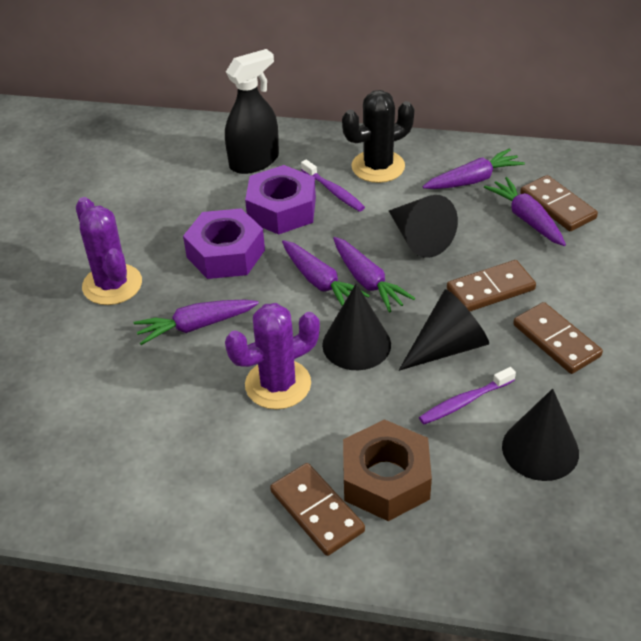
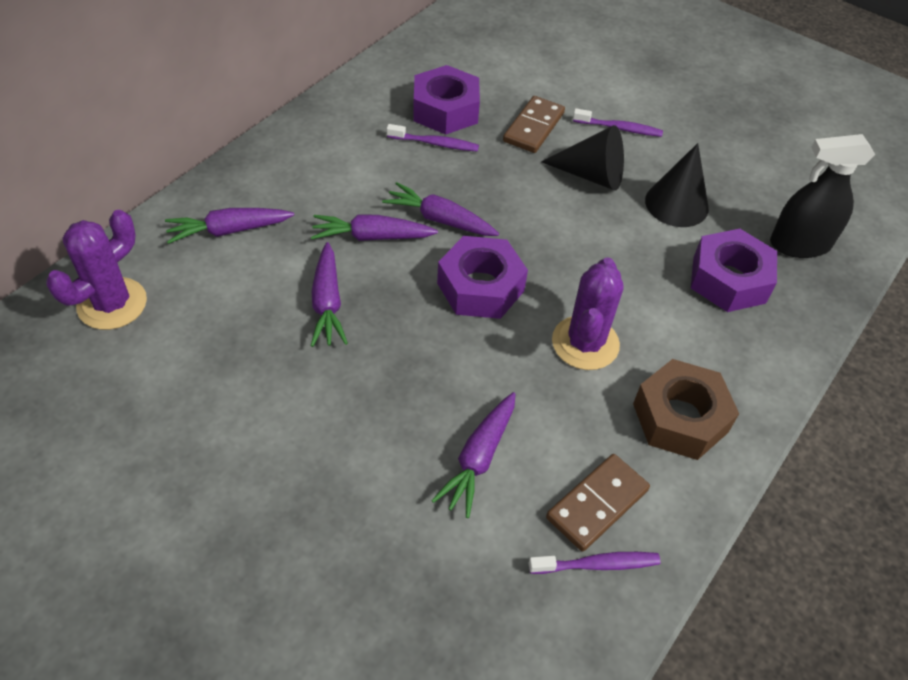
black cactus: [342,90,414,183] = 1 -> none = 0
black cone: [322,283,391,370] [389,195,458,258] [399,289,489,371] [502,389,579,481] = 4 -> [541,125,624,190] [645,143,709,227] = 2
brown domino: [270,463,365,556] [447,260,536,311] [513,302,603,374] [520,175,598,231] = 4 -> [503,96,565,153] [546,454,650,552] = 2
purple nut: [183,209,265,279] [245,165,316,235] = 2 -> [413,65,480,135] [437,236,528,319] [691,229,777,312] = 3
purple toothbrush: [301,159,365,212] [419,367,516,424] = 2 -> [387,124,479,152] [529,552,661,574] [573,108,663,137] = 3

